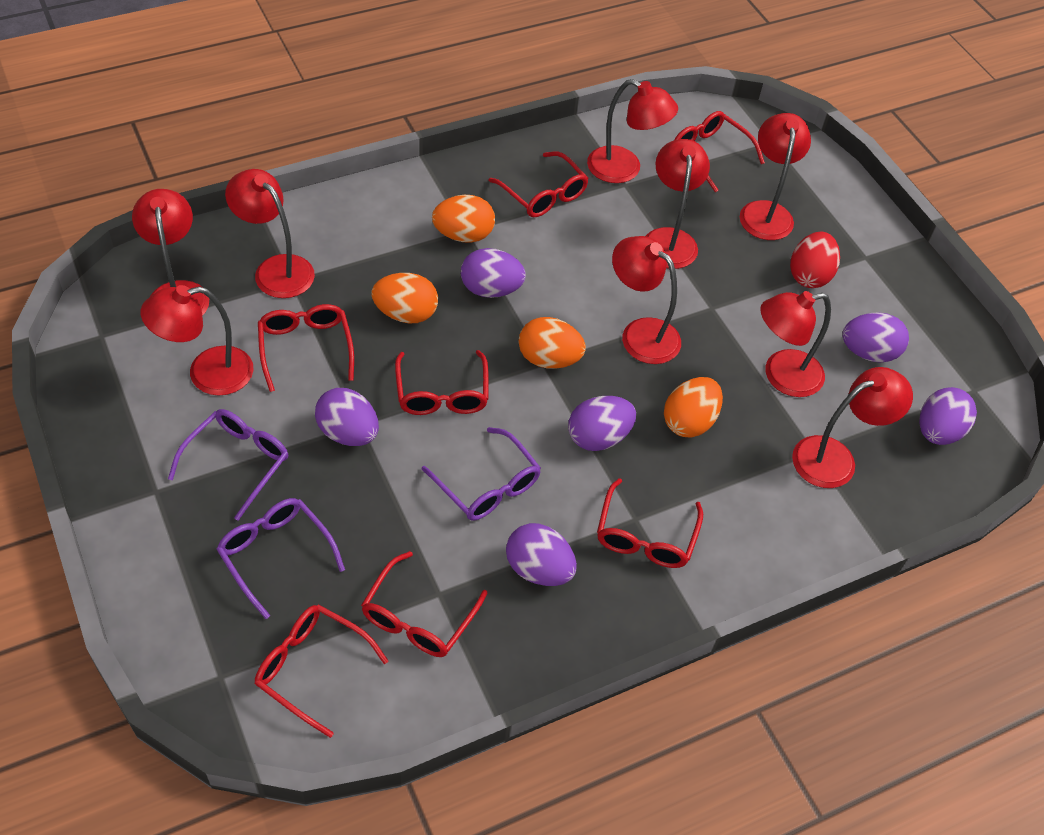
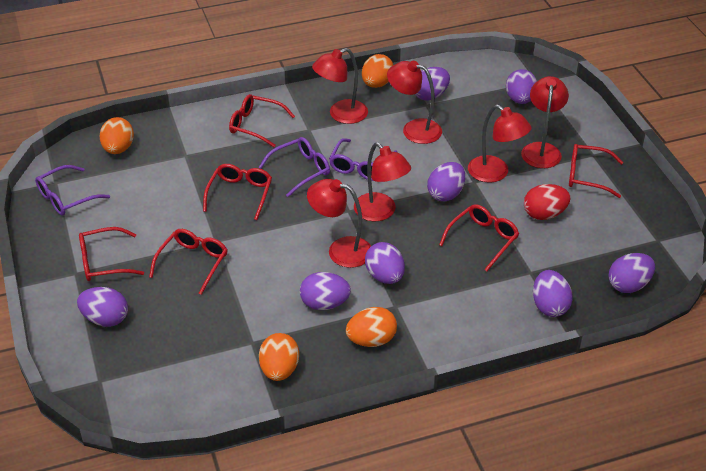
purple egg: [315,388,379,446] [461,248,526,298] [506,523,577,586] [568,396,636,451] [842,312,909,363] [919,387,977,445] = 6 -> [77,287,128,327] [300,272,351,310] [365,242,405,284] [415,67,450,100] [427,162,465,201] [506,69,537,104] [533,270,573,317] [608,253,655,293] = 8
red glasses: [255,605,388,738] [258,304,354,392] [361,551,488,657] [395,350,489,415] [488,151,589,217] [597,478,703,568] [674,111,765,192] = 7 -> [79,227,144,281] [149,229,227,295] [203,164,272,220] [229,94,295,147] [439,204,519,271] [569,144,623,198] = 6
red lamp: [132,189,209,316] [140,285,254,396] [225,169,315,298] [587,79,678,183] [612,236,681,364] [646,139,710,269] [740,113,811,240] [760,291,831,397] [792,367,913,488] = 9 -> [307,179,371,268] [312,48,368,124] [354,142,411,221] [387,61,442,144] [468,105,532,183] [521,76,569,168] = 6

